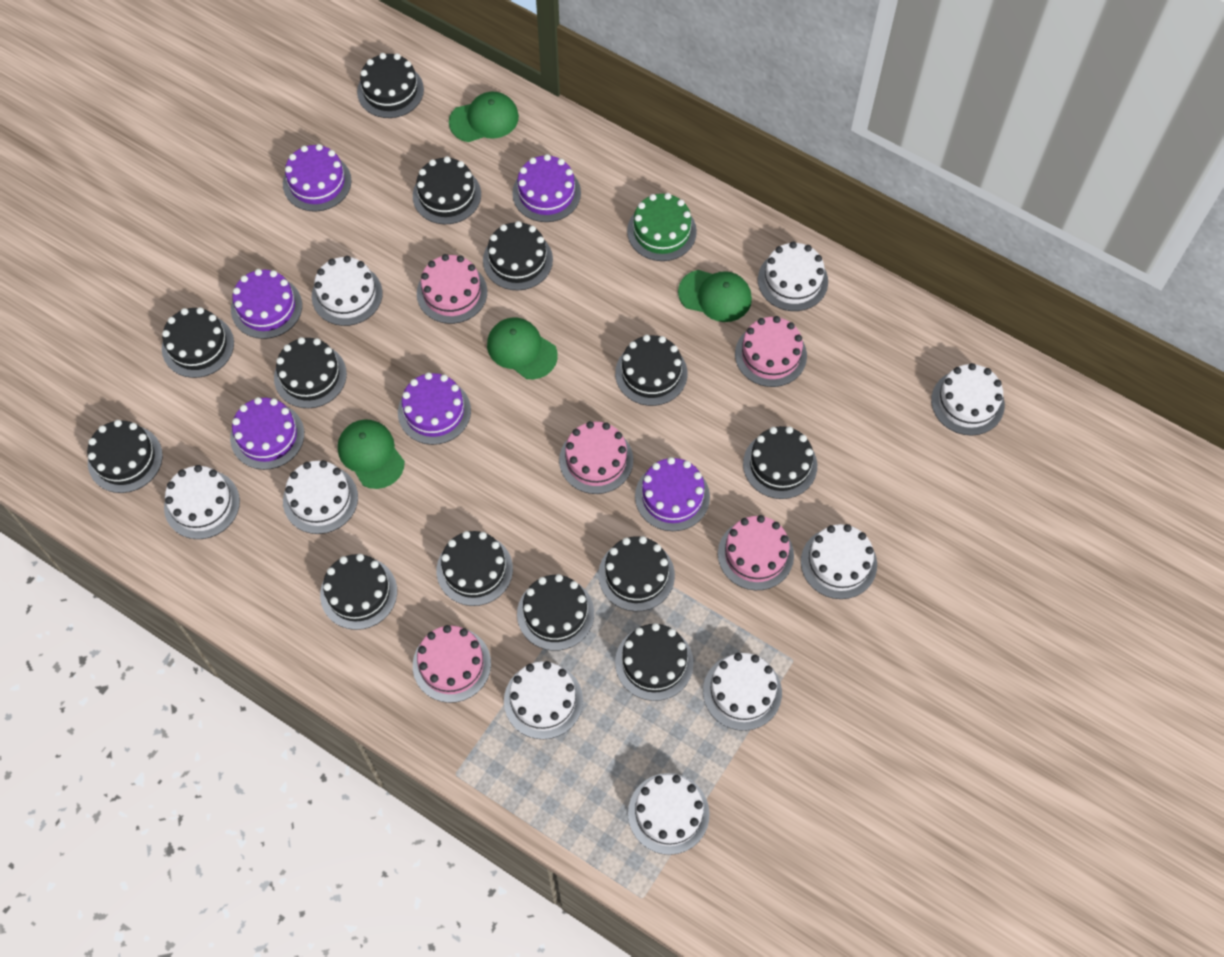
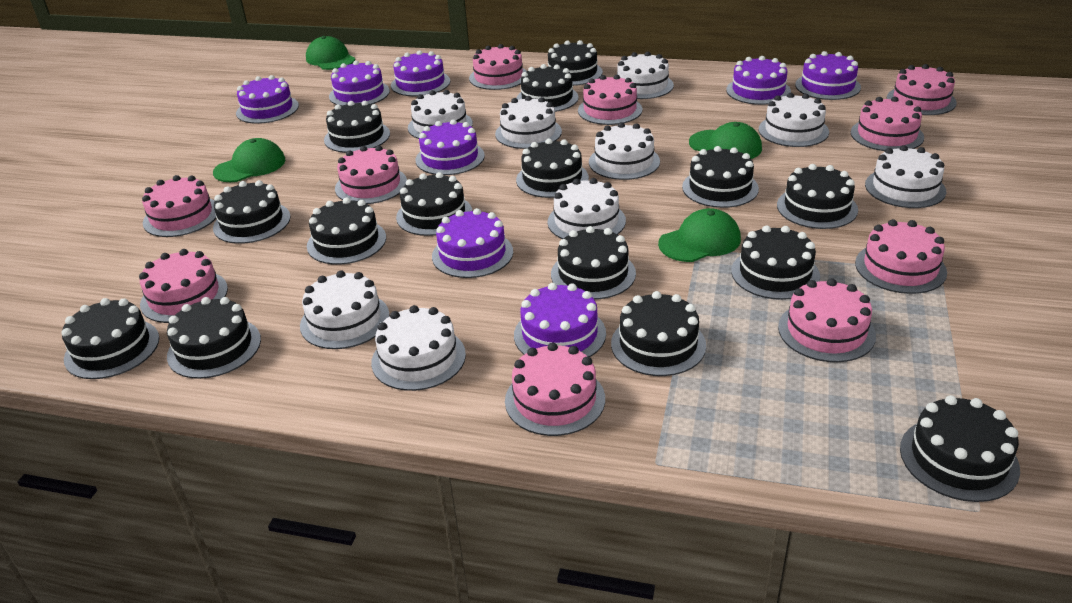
black cake: [87,420,163,493] [162,307,234,378] [274,337,347,408] [320,554,397,630] [357,53,424,118] [413,156,481,224] [437,531,513,606] [483,221,553,290] [517,574,594,651] [598,536,675,611] [615,335,688,406] [615,623,694,701] [743,426,817,499] = 13 -> [61,298,159,379] [167,297,261,379] [213,180,290,244] [307,197,386,265] [324,101,390,153] [396,172,472,236] [516,64,579,112] [516,139,589,198] [548,40,603,86] [551,226,636,300] [611,291,706,376] [682,146,759,208] [731,225,820,300] [777,164,858,229] [900,395,1020,502] = 15
green cake: [627,193,697,261] = 1 -> none = 0
pink cake: [413,625,491,703] [417,254,487,324] [559,421,633,494] [718,515,794,590] [735,316,807,387] = 5 -> [139,249,228,323] [142,175,216,237] [335,146,407,204] [469,44,527,90] [505,342,605,436] [578,75,642,125] [778,278,876,362] [851,97,924,151] [855,219,947,294] [887,64,957,115] = 10
purple cake: [230,397,304,470] [231,269,302,339] [283,144,352,212] [398,372,471,445] [512,154,581,222] [635,457,710,531] = 6 -> [236,75,299,124] [329,61,390,106] [391,50,450,96] [415,119,485,175] [432,208,513,278] [514,283,606,357] [726,56,791,105] [795,51,861,100] = 8

